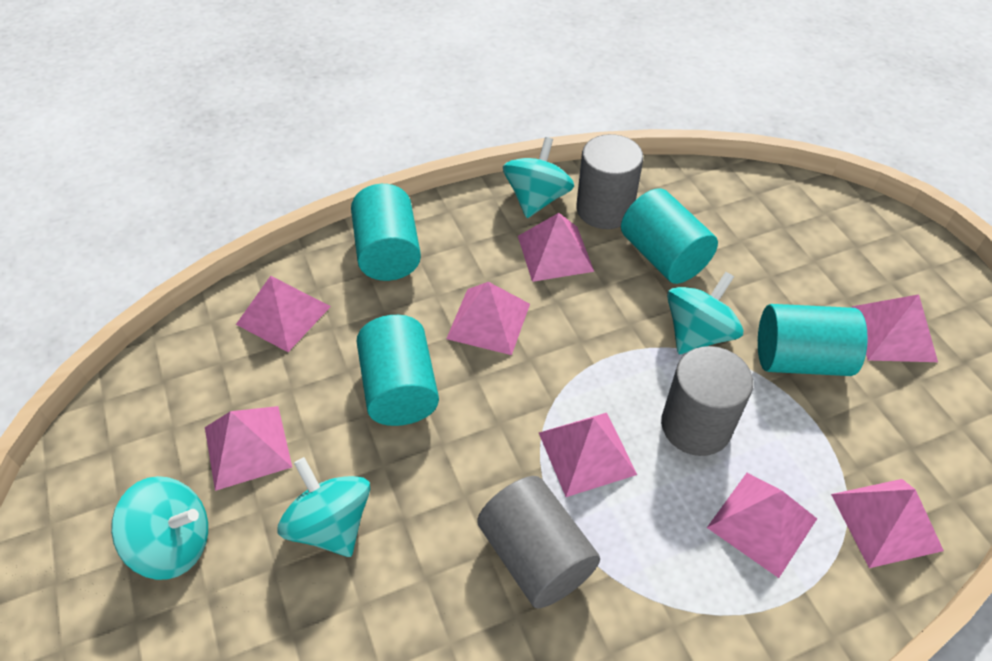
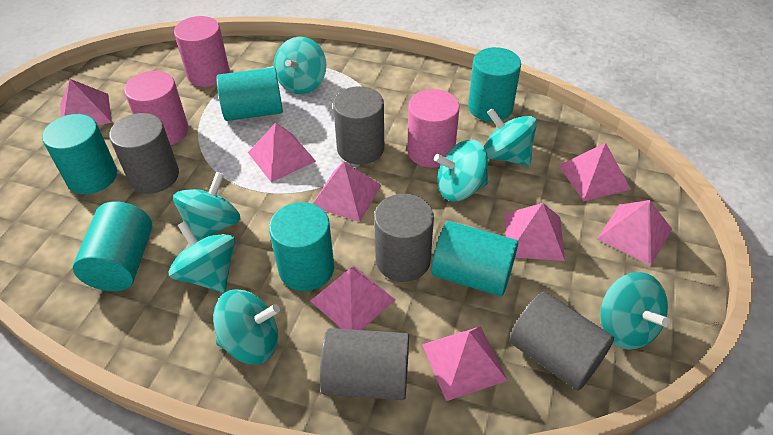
grey cylinder: [477,476,600,608] [576,134,644,229] [661,346,753,456] = 3 -> [109,113,179,193] [320,328,409,400] [333,86,384,165] [374,194,434,282] [510,292,614,391] = 5
pink cylinder: none = 0 -> [124,71,189,145] [174,16,230,87] [407,89,460,168] = 3
turquoise cylinder: [351,184,421,281] [356,315,439,426] [621,188,718,284] [758,304,868,376] = 4 -> [42,114,117,194] [73,201,152,291] [216,67,283,121] [269,202,334,291] [432,221,518,296] [468,47,521,122] = 6
turquoise spinning top: [111,476,208,580] [278,457,370,557] [503,137,574,218] [667,272,743,354] = 4 -> [169,221,235,293] [173,172,241,241] [213,289,280,364] [274,37,326,94] [434,140,488,202] [484,108,537,166] [600,272,670,350] = 7

